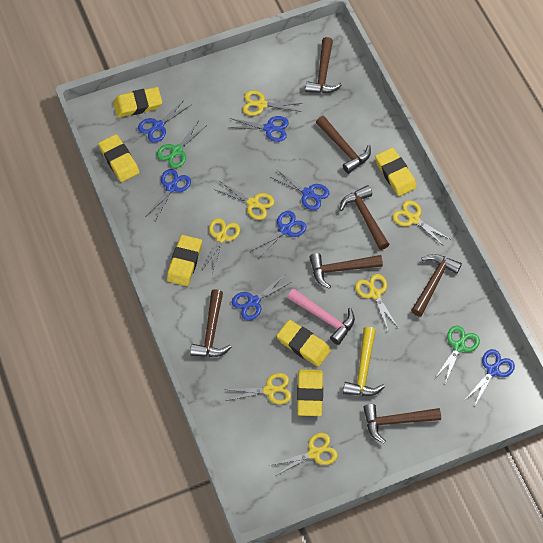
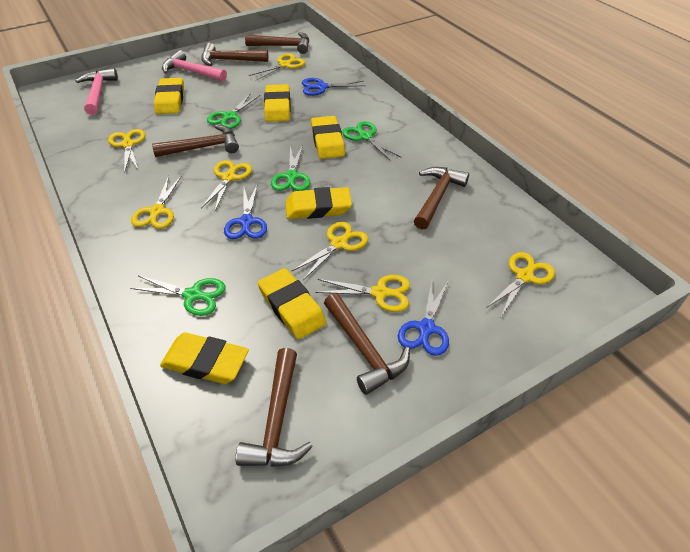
blue scissors: [138,99,191,143] [146,169,191,221] [228,116,289,142] [232,275,291,320] [251,211,306,257] [271,169,329,210] [465,349,515,407] = 7 -> [224,184,267,239] [302,78,365,96] [398,281,449,356] = 3
brown hammer: [190,289,231,357] [305,37,342,93] [309,253,383,289] [316,116,371,174] [339,185,390,250] [363,404,441,444] [411,254,462,317] = 7 -> [152,125,239,157] [201,43,268,66] [235,348,313,467] [245,32,309,54] [324,293,410,395] [414,167,469,230] = 6
green scissors: [157,122,206,168] [435,325,480,383] = 2 -> [130,276,226,316] [207,93,260,129] [271,145,310,191] [342,121,401,161] = 4
pink hammer: [287,288,355,345] = 1 -> [75,68,118,115] [162,50,227,82] = 2
yellow hammer: [343,327,385,396] = 1 -> none = 0

